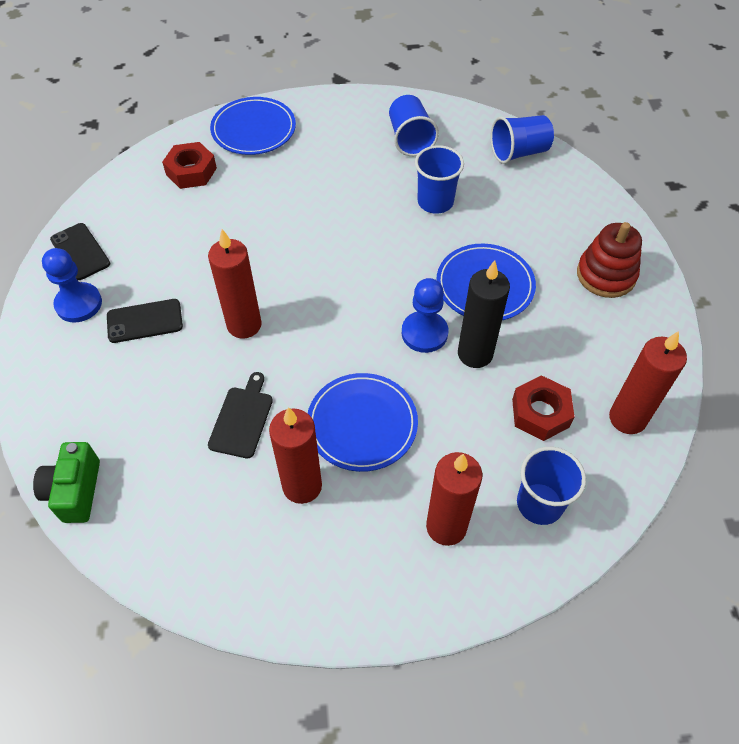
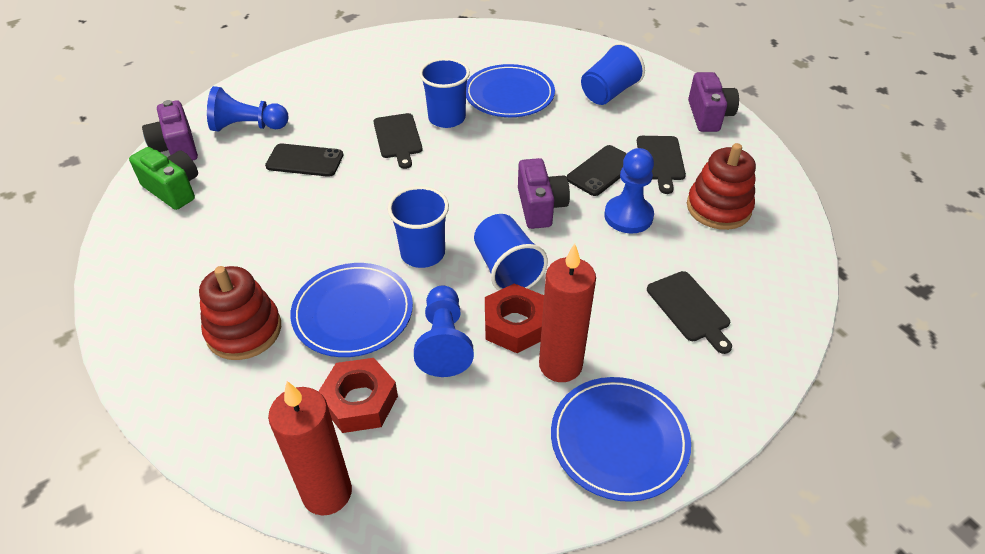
black candle: [458,260,510,368] = 1 -> none = 0
black cutting board: [208,372,273,458] = 1 -> [373,113,422,169] [637,136,686,194] [647,271,732,354] = 3
blue pawn: [42,248,102,323] [402,278,448,353] = 2 -> [207,86,288,131] [414,285,474,377] [604,148,654,234] = 3
purple camera: none = 0 -> [142,100,198,161] [518,158,570,229] [688,72,739,132] = 3
red candle: [208,229,262,338] [269,407,322,504] [426,452,482,546] [609,331,687,434] = 4 -> [268,381,352,515] [539,243,596,382] = 2
red stacking toy: [577,222,642,298] = 1 -> [199,266,281,360] [687,143,756,230] = 2

